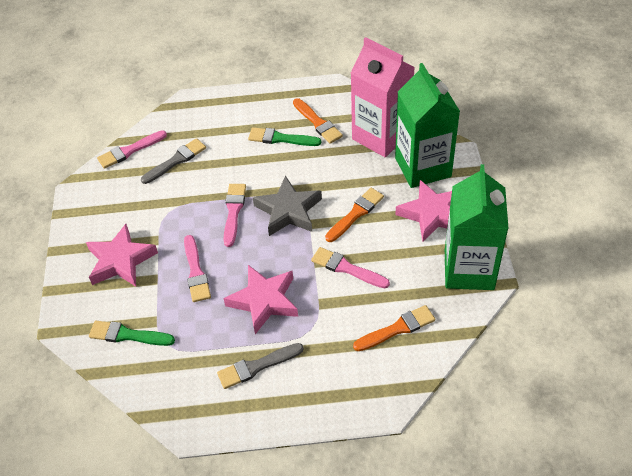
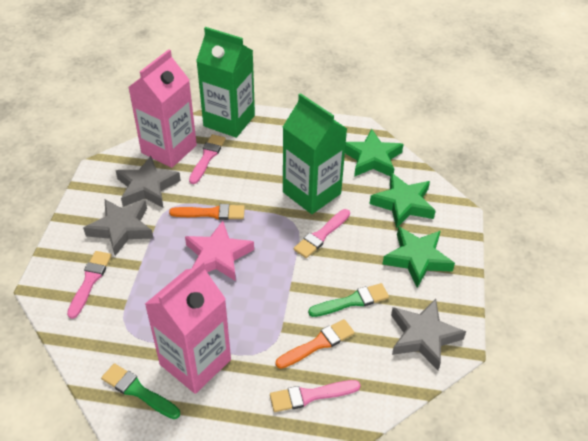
green star: none = 0 -> [345,129,404,177] [370,173,436,228] [383,226,455,288] = 3
grey brush: [141,138,206,184] [217,343,304,389] = 2 -> none = 0
grey star: [253,176,322,236] = 1 -> [83,199,154,256] [116,156,181,207] [391,299,466,370] = 3
orange brush: [293,98,343,144] [325,188,384,242] [353,305,435,351] = 3 -> [169,204,245,220] [276,319,355,369] = 2
pink carton: [351,37,415,157] = 1 -> [128,49,197,168] [145,261,231,394] = 2
pink star: [86,224,158,287] [223,265,298,334] [395,180,452,242] = 3 -> [185,221,254,281] = 1

